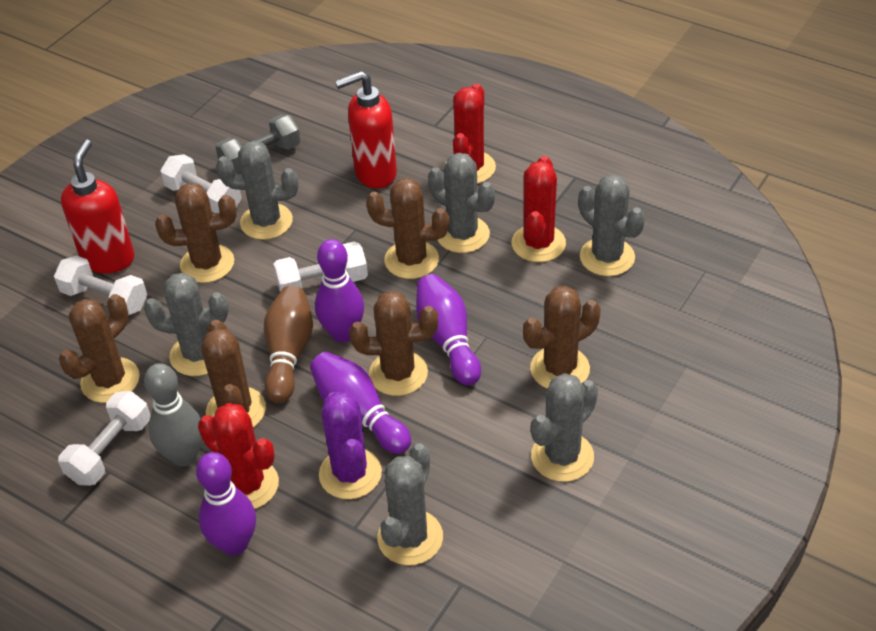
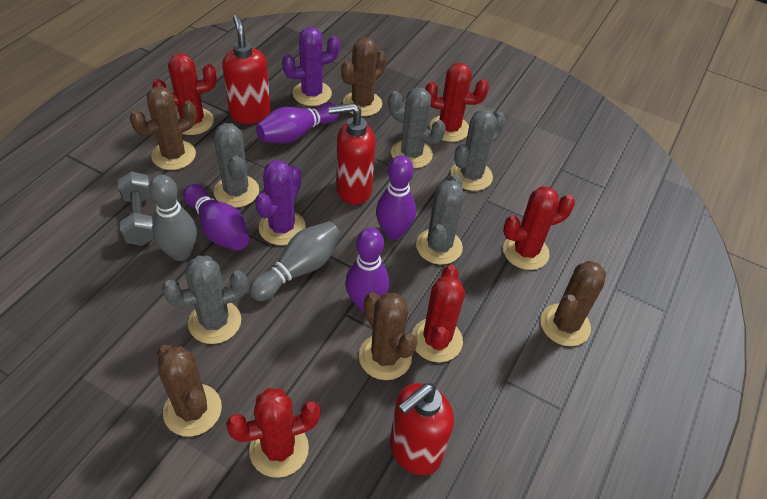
brown bowling pin: [264,286,313,403] = 1 -> none = 0
brown cactus: [59,294,139,403] [155,182,237,283] [201,320,266,427] [349,291,438,396] [366,178,449,279] [523,286,600,389] = 6 -> [130,86,197,170] [157,345,222,437] [341,37,387,116] [359,292,417,380] [541,261,606,346] = 5
grey bowling pin: [144,363,203,466] = 1 -> [149,174,197,261] [249,221,341,301] = 2
grey cactus: [144,272,229,376] [216,141,299,240] [378,443,443,565] [428,153,495,253] [531,373,598,482] [578,174,645,276] = 6 -> [162,256,248,344] [214,123,259,208] [388,87,446,168] [416,175,464,265] [450,109,506,191] = 5
purple cactus: [319,392,382,499] = 1 -> [255,160,306,245] [282,27,340,106] = 2
red cactus: [198,403,279,509] [445,84,496,184] [512,156,566,262] = 3 -> [152,53,217,135] [226,388,320,478] [412,265,465,363] [425,63,489,142] [503,186,575,270] = 5
red soap dispenser: [61,139,135,274] [335,71,397,188] = 2 -> [222,15,271,124] [328,103,375,205] [390,383,454,475] = 3
white dumbbell: [54,255,147,315] [58,391,150,486] [160,154,242,213] [273,241,368,292] = 4 -> none = 0

